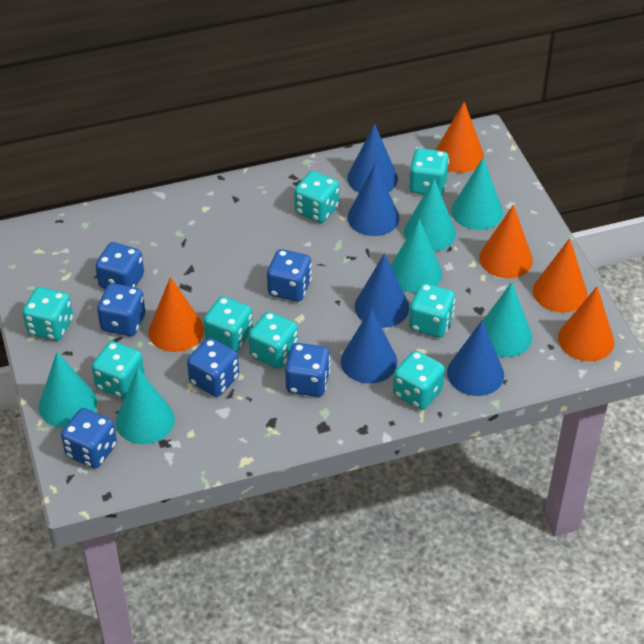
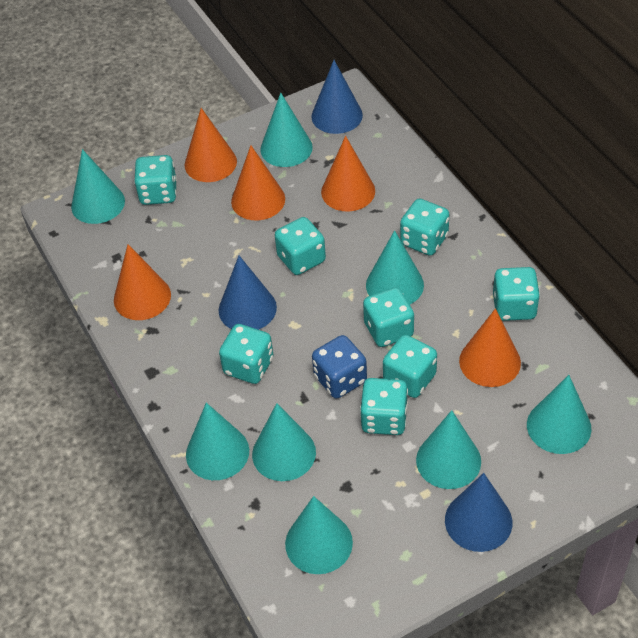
blue cone: [341,308,397,384] [348,124,398,192] [348,163,399,236] [355,253,410,328] [447,320,504,396] = 5 -> [219,255,277,330] [312,60,363,134] [445,473,512,552] = 3
blue dice: [61,408,117,468] [95,242,144,289] [97,283,145,336] [187,338,239,397] [267,249,312,302] [285,343,330,397] = 6 -> [312,335,367,399] = 1
turquoise cone: [39,352,97,428] [116,368,175,444] [391,219,442,293] [404,179,456,251] [451,157,503,230] [483,282,532,357] = 6 -> [71,149,125,224] [186,403,249,480] [252,403,316,481] [260,93,313,167] [285,496,353,574] [366,230,424,305] [416,410,481,489] [527,375,591,454] = 8

